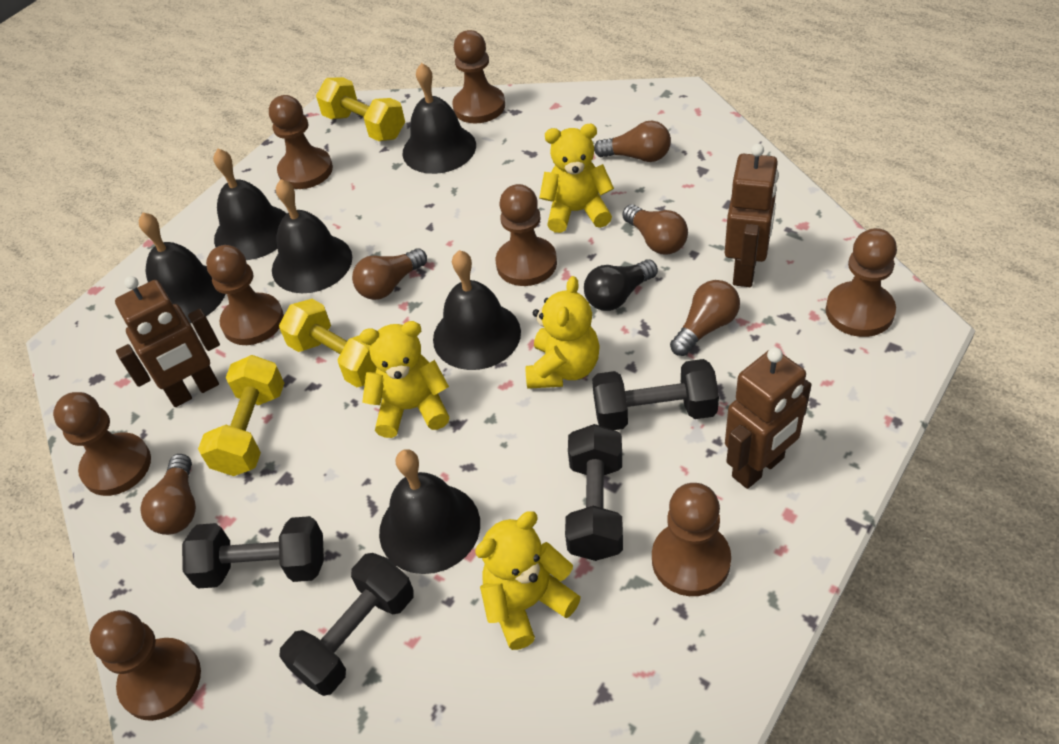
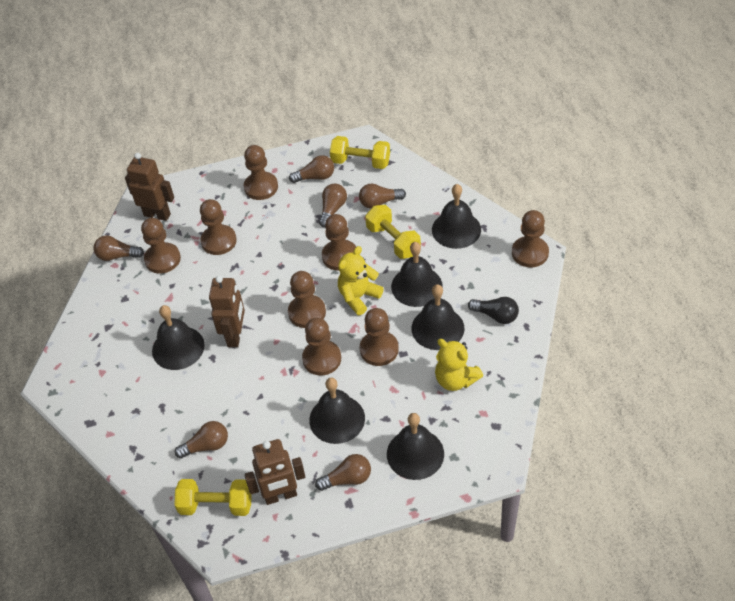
black dumbbell: [182,516,324,589] [279,553,414,696] [565,424,623,561] [592,359,719,430] = 4 -> none = 0
brown light bulb: [141,454,196,535] [352,248,427,300] [594,121,671,162] [622,205,688,255] [670,280,740,356] = 5 -> [93,235,144,261] [174,421,228,459] [289,155,334,183] [315,454,371,491] [319,183,347,227] [359,184,406,208] = 6
yellow teddy bear: [360,321,450,438] [475,511,581,650] [526,276,600,389] [539,124,614,233] = 4 -> [338,246,384,315] [435,339,483,391] = 2

